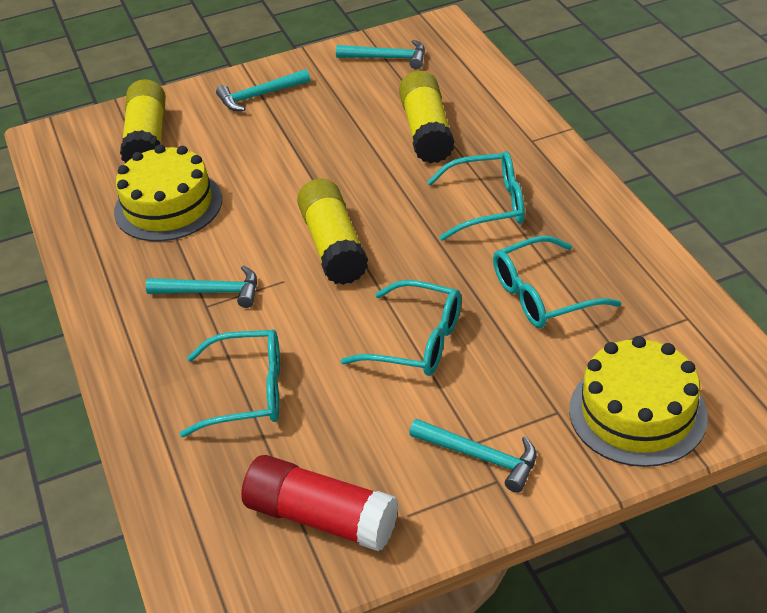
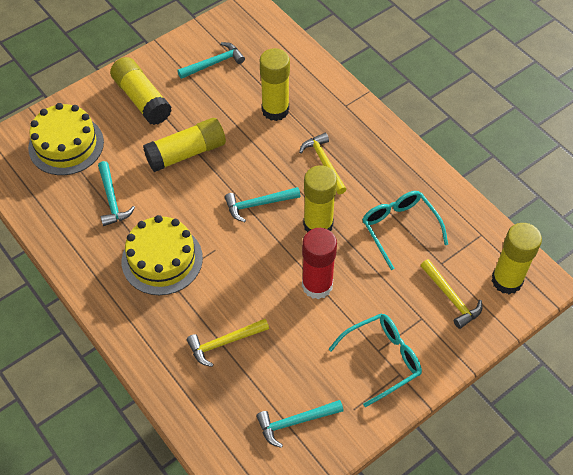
turquoise glasses: [180,329,280,437] [341,280,461,376] [427,151,525,241] [493,236,622,328] = 4 -> [328,314,422,407] [362,191,448,270] = 2
yellow glue stick: [120,79,166,163] [297,179,368,285] [399,71,454,163] = 3 -> [110,57,172,125] [143,118,226,172] [260,48,290,121] [303,165,337,232] [492,223,542,294] = 5
yellow hammer: none = 0 -> [187,319,269,367] [299,133,347,194] [420,259,482,329] = 3

